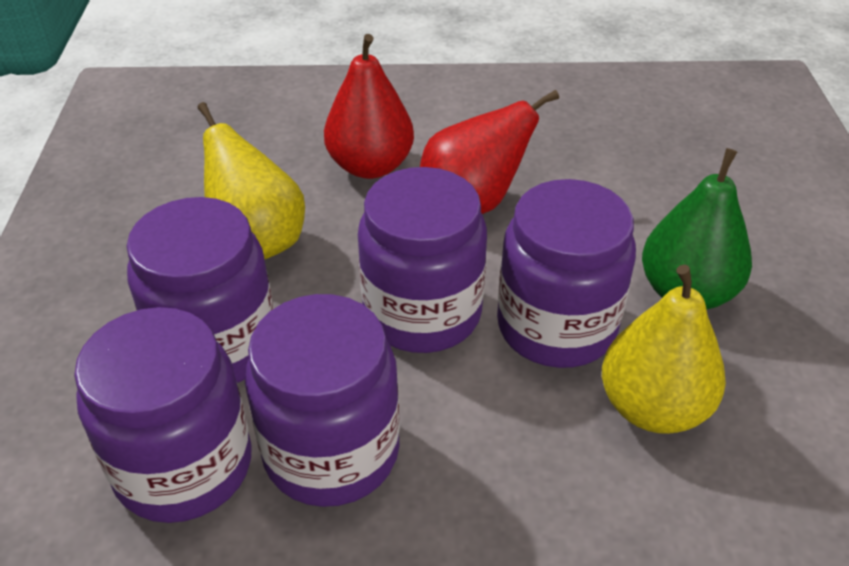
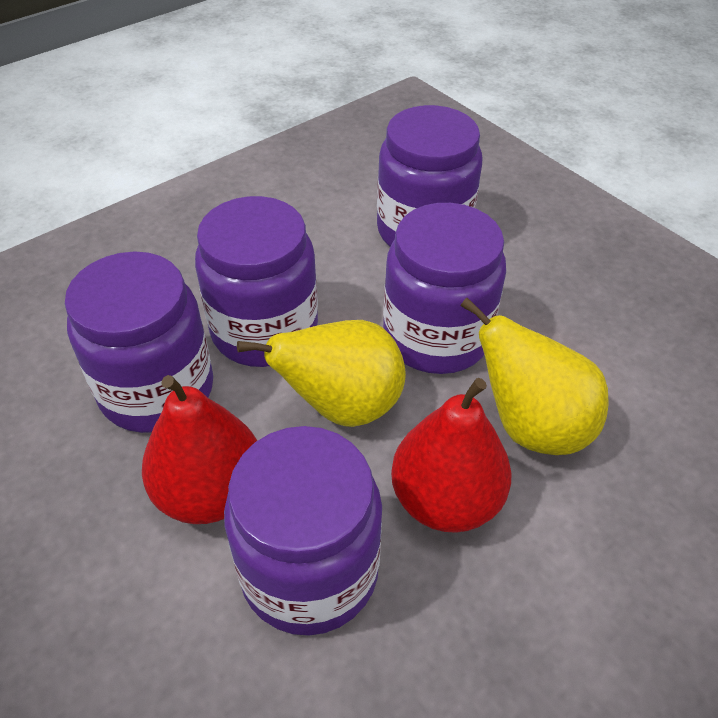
green pear: [642,148,752,310] = 1 -> none = 0

